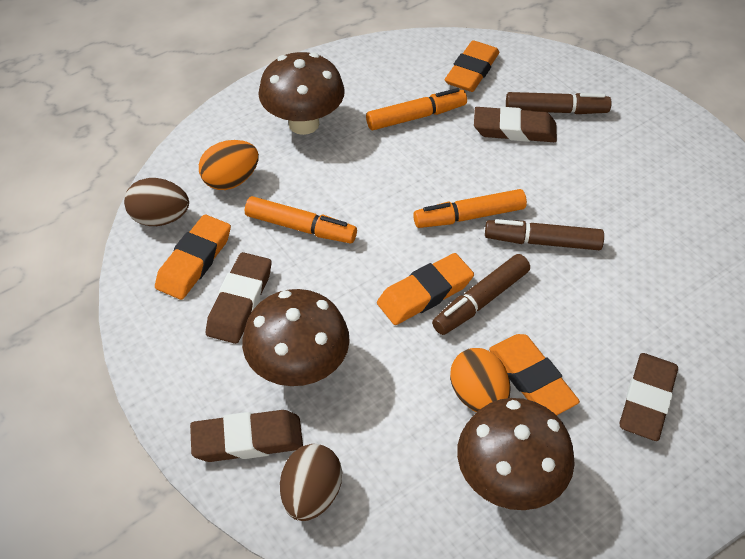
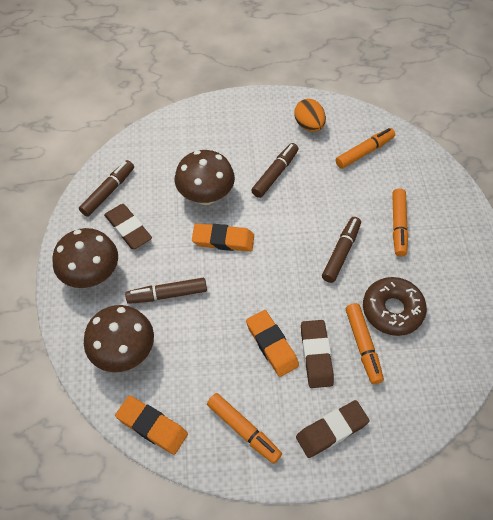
brown donut: none = 0 -> [363,277,427,336] = 1
brown egg: [124,178,189,226] [280,444,342,521] = 2 -> none = 0
brown eraser: [190,410,303,462] [206,252,272,344] [474,107,557,142] [620,353,678,441] = 4 -> [104,204,152,249] [296,400,370,458] [301,320,334,388] = 3
brown marker: [432,254,530,335] [485,219,604,250] [506,92,612,114] = 3 -> [79,160,134,217] [125,278,207,304] [251,143,298,198] [322,217,361,283] = 4
orange egg: [199,140,259,190] [450,348,511,412] = 2 -> [294,99,326,132] = 1
orange eraser: [155,215,231,300] [377,253,474,325] [445,40,499,92] [489,334,580,416] = 4 -> [115,395,188,455] [192,223,254,252] [246,310,299,377] = 3
orange marker: [245,196,357,244] [366,88,467,130] [413,189,527,228] = 3 -> [207,393,282,464] [336,128,395,169] [346,303,384,384] [392,188,408,257] = 4

